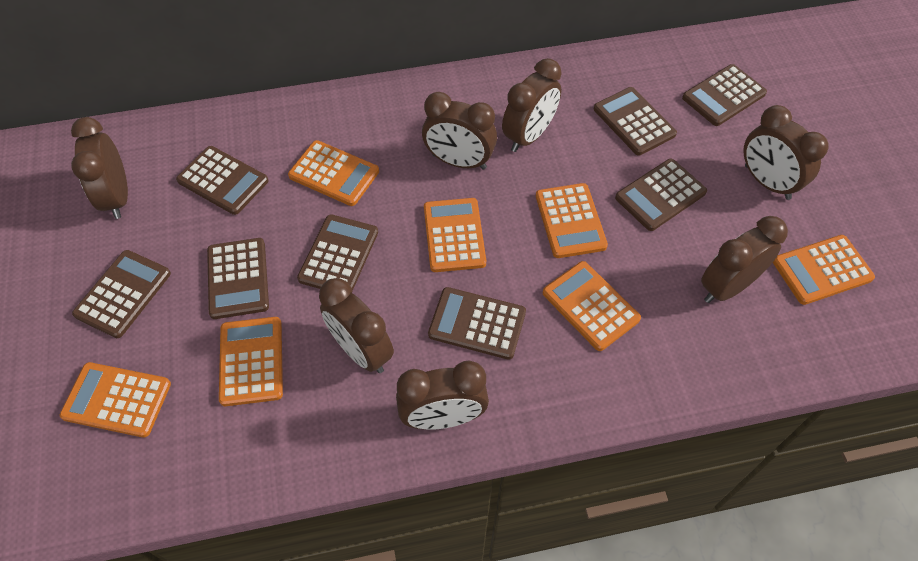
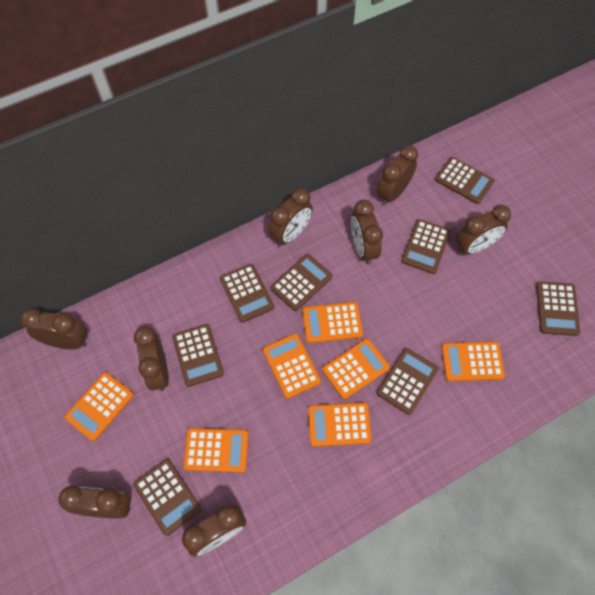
brown clock: [71,117,128,219] [319,278,394,373] [396,361,489,430] [422,92,497,170] [502,58,562,152] [701,216,788,303] [743,105,829,200] = 7 -> [21,308,87,349] [58,485,131,519] [134,327,169,391] [182,505,246,557] [268,188,313,247] [351,200,383,265] [377,145,418,205] [456,205,511,255] = 8

